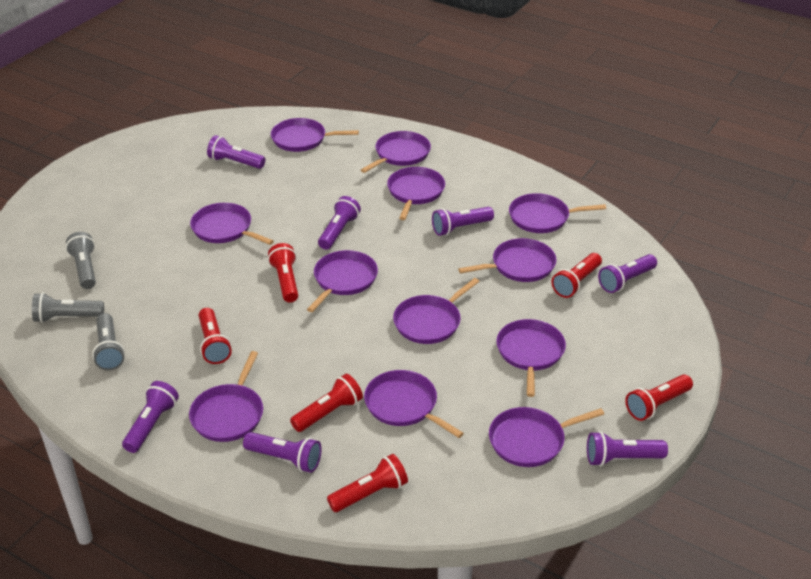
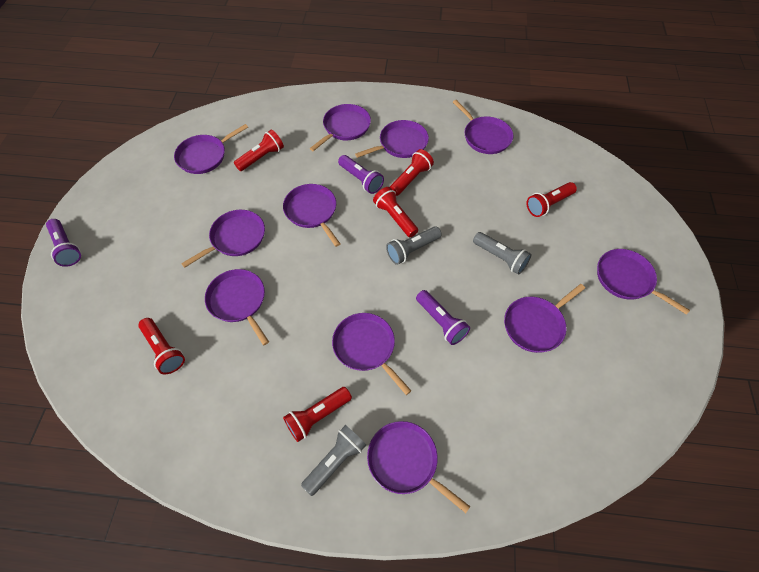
purple flashlight: [122,381,179,453] [207,135,265,169] [243,432,322,473] [318,196,361,250] [432,207,494,236] [587,431,668,466] [598,254,657,293] = 7 -> [46,219,81,267] [338,155,384,194] [416,290,470,345] = 3
purple pan: [189,351,263,442] [190,203,274,245] [271,118,359,152] [307,250,378,312] [361,131,431,173] [364,370,464,438] [387,167,445,220] [393,278,480,344] [458,238,556,282] [489,407,604,467] [496,319,566,397] [509,193,606,233] = 12 -> [174,124,248,174] [181,210,265,268] [205,269,269,345] [283,184,340,247] [310,104,371,151] [332,313,412,395] [355,120,429,158] [367,421,470,513] [453,100,513,154] [504,284,585,353] [597,249,690,315] = 11

